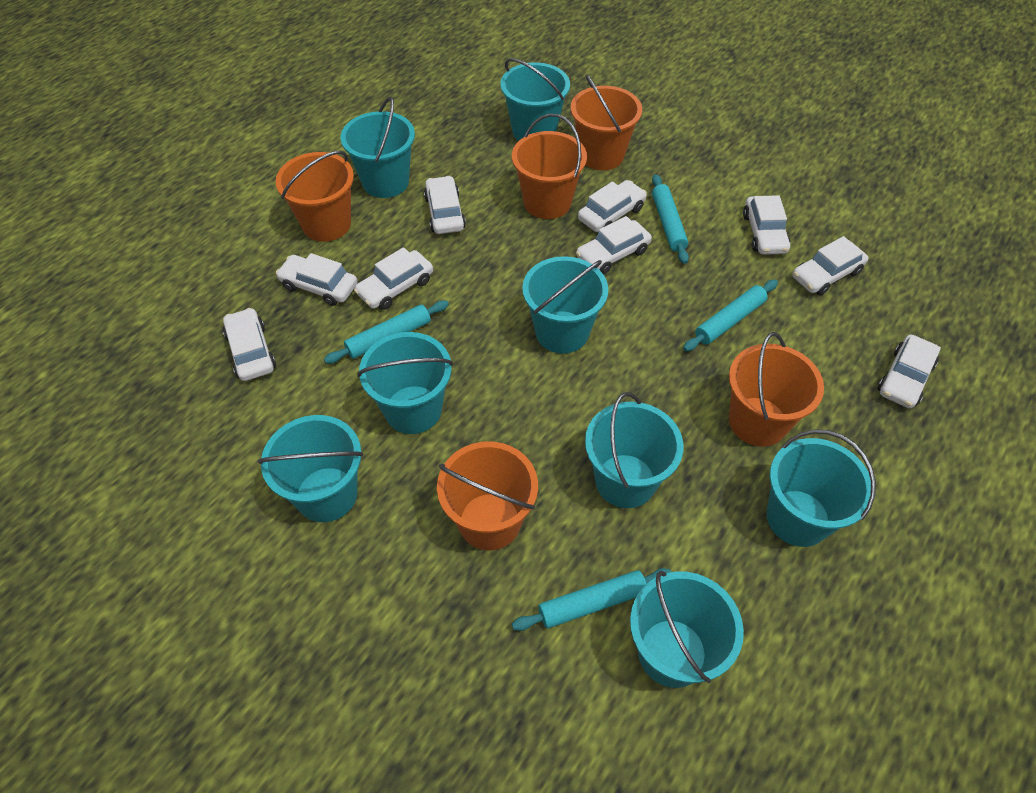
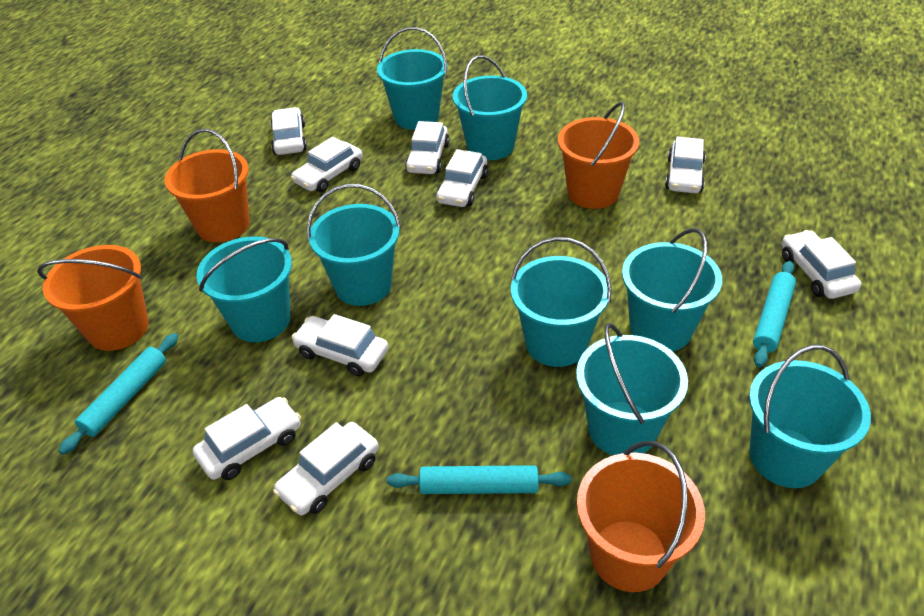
orange bucket: [275,151,354,242] [437,441,538,550] [512,113,587,219] [570,74,642,170] [729,332,824,447] = 5 -> [37,245,149,351] [165,128,250,243] [558,102,639,209] [577,441,705,592] = 4
turquoise rolling pin: [324,300,449,364] [512,568,671,631] [652,174,689,264] [683,280,778,351] = 4 -> [59,333,178,455] [387,465,572,494] [753,261,796,368] = 3

